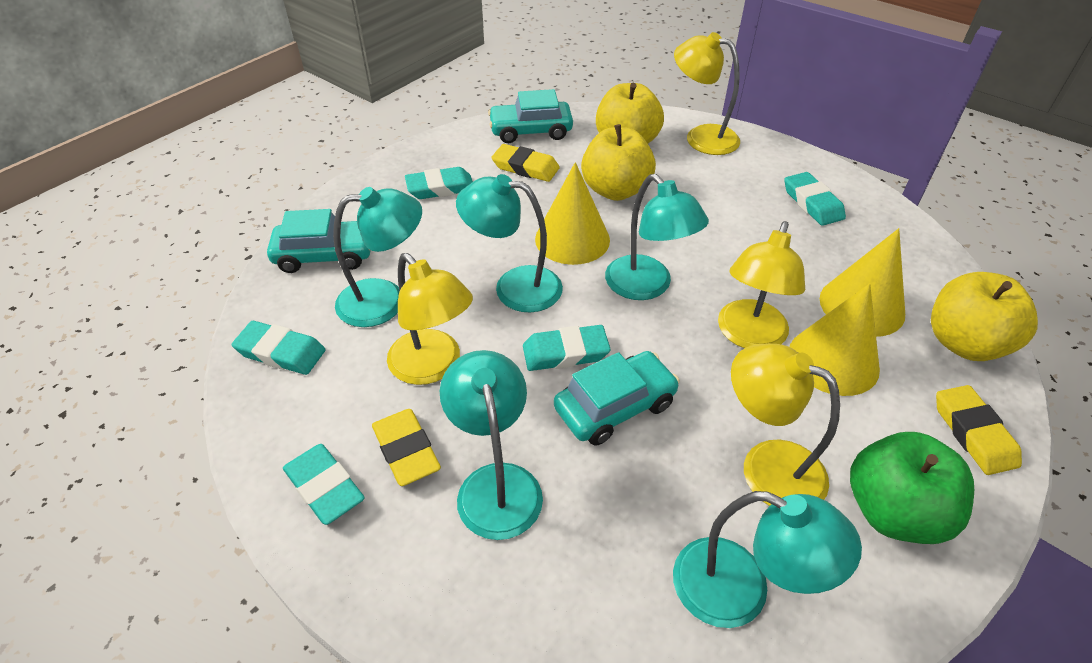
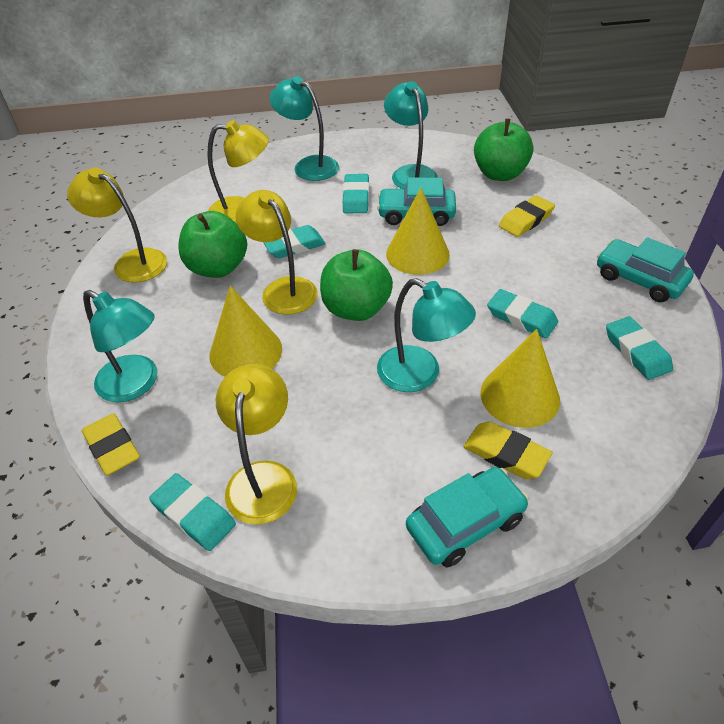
green apple: [850,432,974,544] = 1 -> [178,211,247,278] [320,249,393,321] [474,119,533,181] = 3
turquoise lamp: [333,187,422,327] [440,350,543,540] [456,174,563,313] [605,174,709,300] [673,491,862,628] = 5 -> [83,290,157,402] [269,76,339,181] [377,278,476,392] [384,81,438,189] = 4
yellow apple: [581,124,656,201] [596,83,664,143] [931,272,1038,361] = 3 -> none = 0

